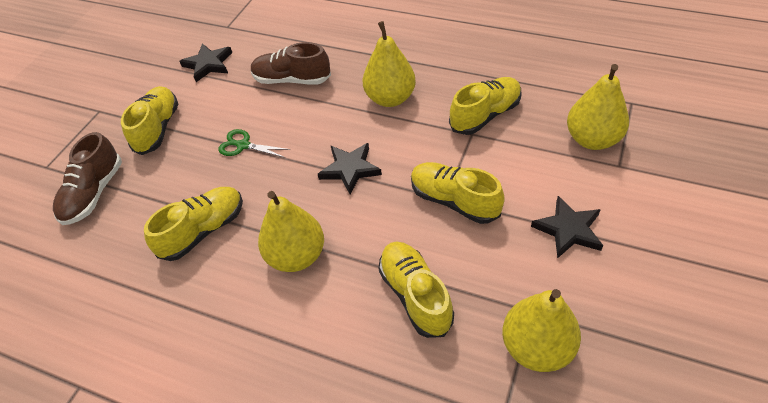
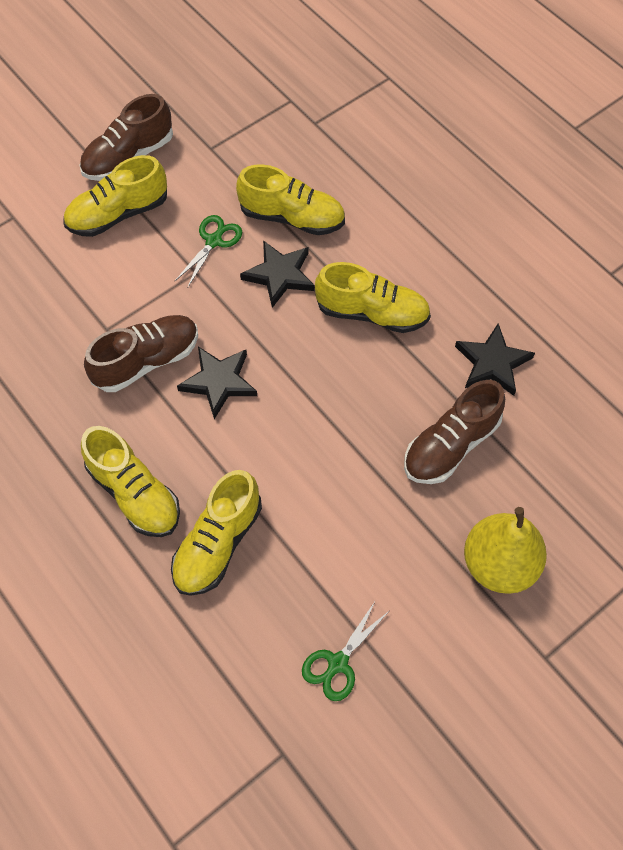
brown shoe: [53,132,122,225] [251,42,331,85] = 2 -> [80,94,173,181] [84,315,198,392] [404,380,505,484] = 3
green scissors: [218,129,290,158] = 1 -> [175,215,242,287] [302,600,389,701] = 2
yellow pear: [258,191,324,272] [363,21,416,107] [502,289,581,372] [567,64,629,150] = 4 -> [464,507,547,594] = 1

